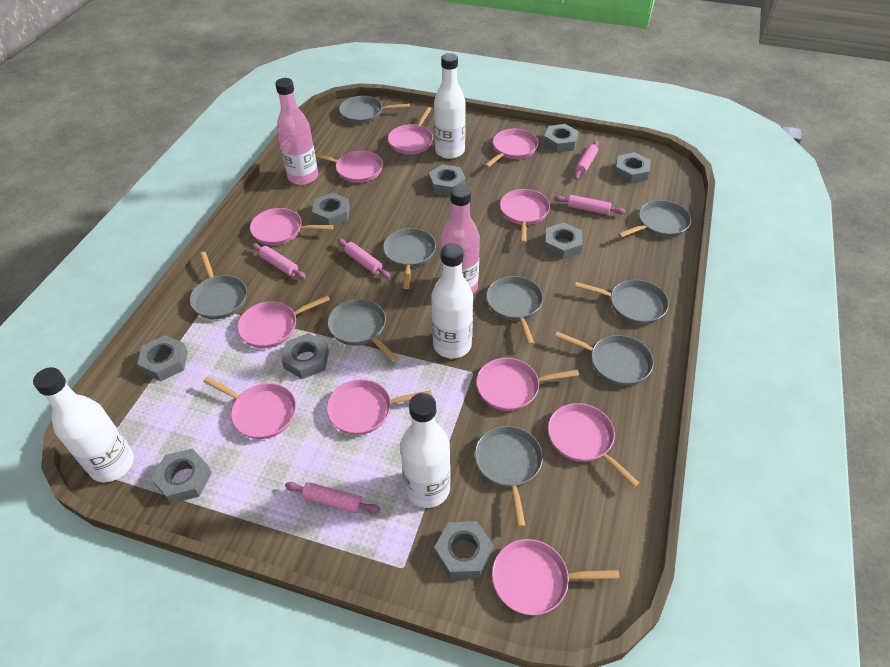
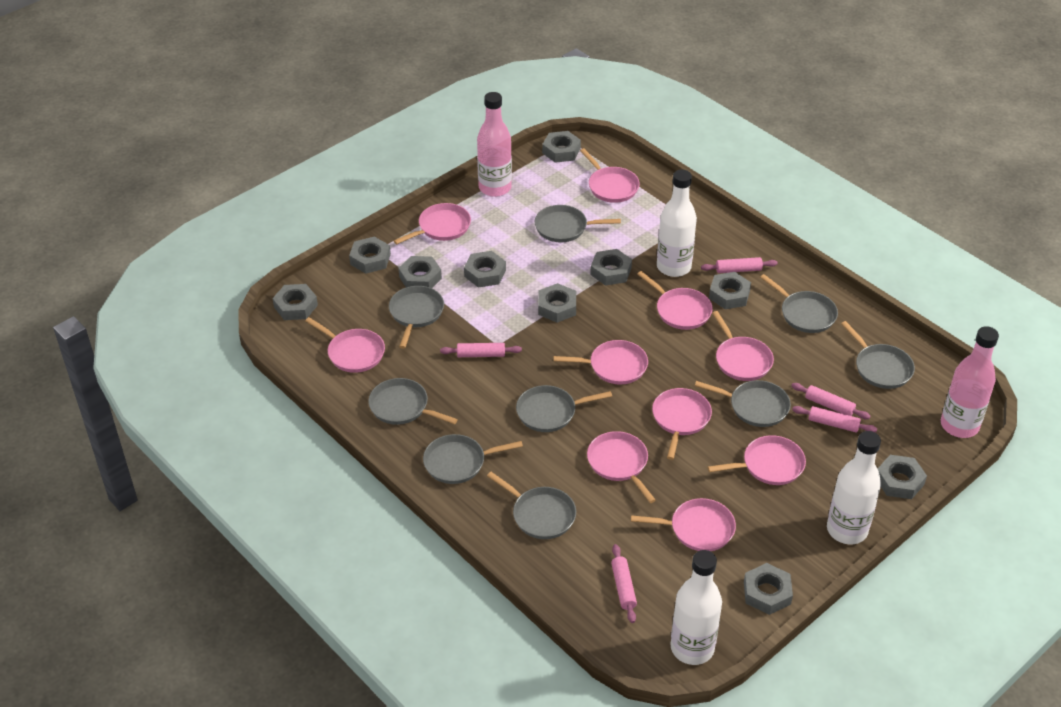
grey nut: [137,335,188,381] [151,449,212,504] [281,333,329,379] [312,193,350,226] [429,164,466,196] [434,521,493,579] [543,124,579,153] [544,223,583,260] [615,152,651,184] = 9 -> [272,284,318,320] [349,237,391,274] [398,256,442,288] [464,251,506,288] [538,283,576,323] [542,131,581,163] [590,249,632,286] [709,272,751,309] [744,563,793,615] [878,455,927,499] = 10
pink pan: [203,377,296,439] [237,295,330,348] [250,208,333,245] [315,151,383,183] [327,379,432,435] [388,107,433,155] [476,358,579,411] [485,129,538,168] [492,539,620,615] [500,189,550,243] [548,403,639,487] = 11 -> [305,317,385,373] [394,203,471,244] [553,340,648,385] [580,148,640,203] [587,431,656,503] [631,498,736,551] [637,271,713,330] [652,388,712,460] [708,435,806,485] [712,311,774,381] = 10
white bottle: [33,367,134,482] [400,393,451,508] [431,243,473,358] [434,53,466,159] = 4 -> [657,170,697,277] [670,550,722,665] [827,431,881,544] = 3

